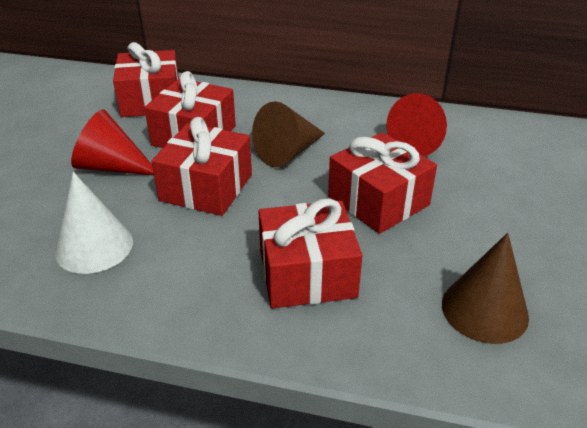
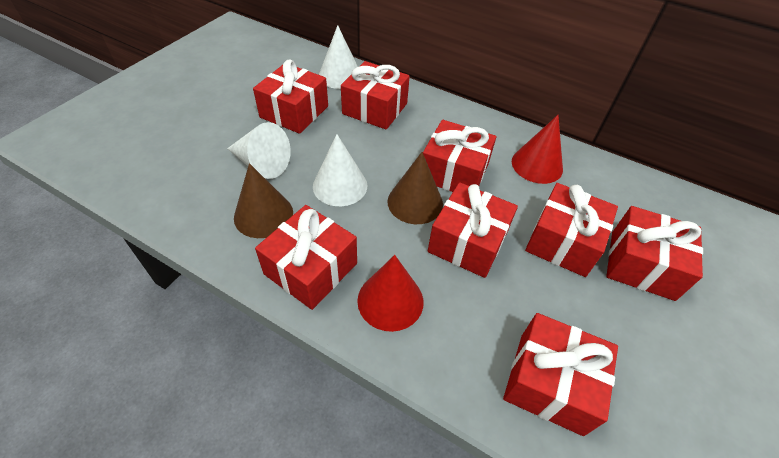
red gift: [113,42,179,117] [144,71,236,148] [152,117,252,216] [258,198,362,308] [328,132,437,234] = 5 -> [253,59,328,134] [255,205,357,310] [341,61,410,130] [423,120,496,192] [428,182,518,278] [503,313,618,436] [525,183,618,277] [606,206,703,301] = 8
white cone: [55,172,133,274] = 1 -> [227,122,291,179] [313,134,367,206] [319,25,358,89] = 3

